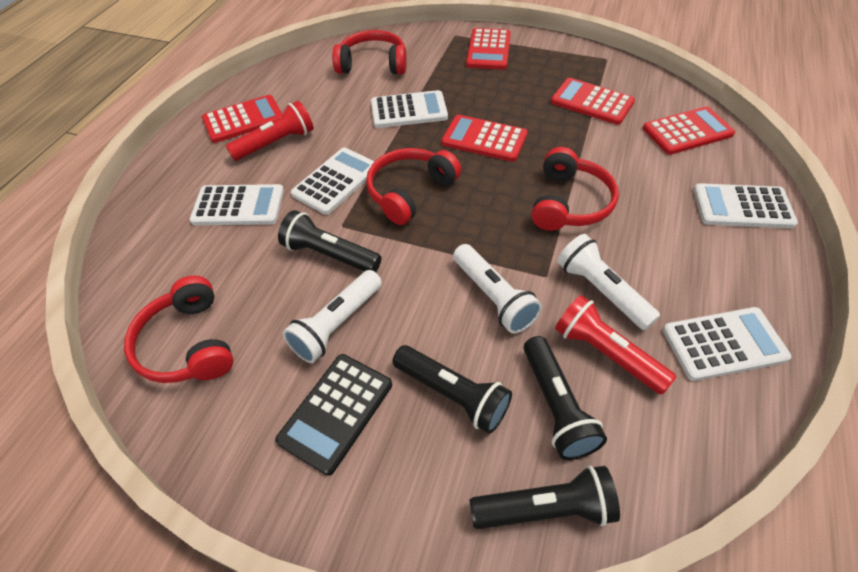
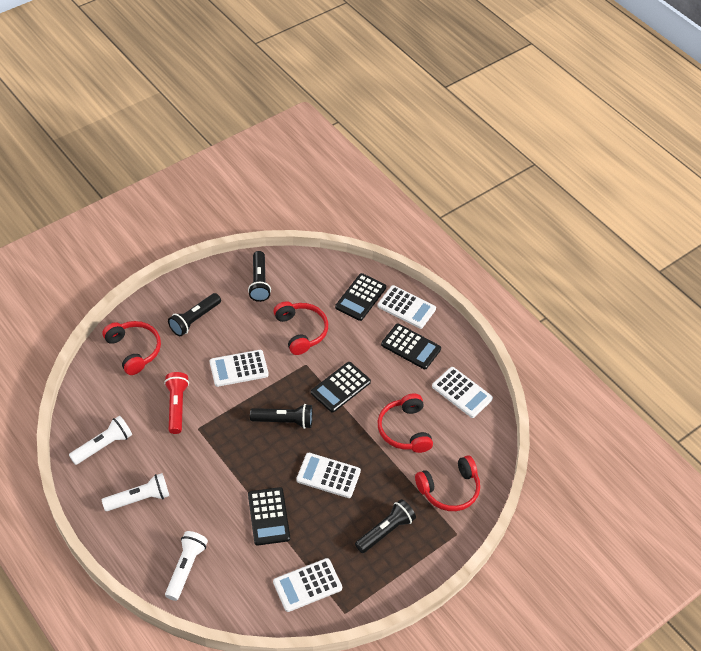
black calculator: [275,354,392,476] = 1 -> [248,487,290,546] [311,362,371,413] [335,273,386,321] [381,324,441,369] = 4
red calculator: [202,95,282,143] [441,115,528,162] [466,28,511,70] [551,78,635,125] [643,106,735,155] = 5 -> none = 0
red flashlight: [226,101,314,161] [555,295,676,395] = 2 -> [164,372,189,434] = 1

